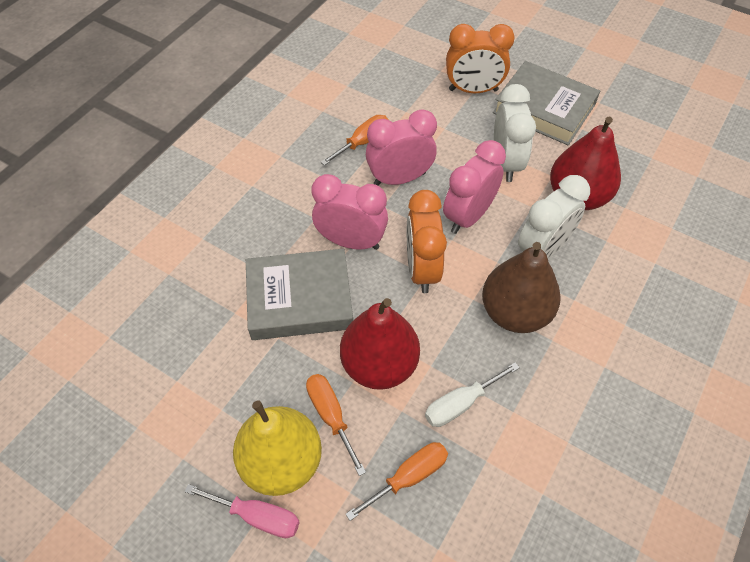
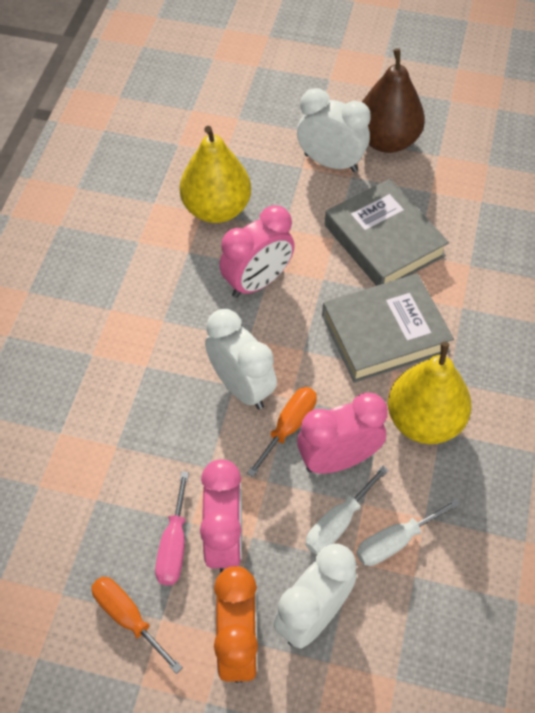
orange clock: [407,190,447,293] [446,24,515,93] = 2 -> [214,566,258,683] = 1
orange screwdriver: [306,374,366,476] [320,115,388,166] [346,442,448,521] = 3 -> [91,577,183,674] [247,387,317,477] = 2
red pear: [340,298,420,390] [550,117,621,210] = 2 -> none = 0
white clock: [494,84,536,182] [518,175,590,258] = 2 -> [205,309,277,410] [274,544,357,649] [297,88,371,172] = 3
white screwdriver: [425,362,520,427] = 1 -> [306,465,389,554] [356,499,460,566] = 2
yellow pear: [233,401,322,496] = 1 -> [180,126,251,223] [388,342,472,444] = 2

